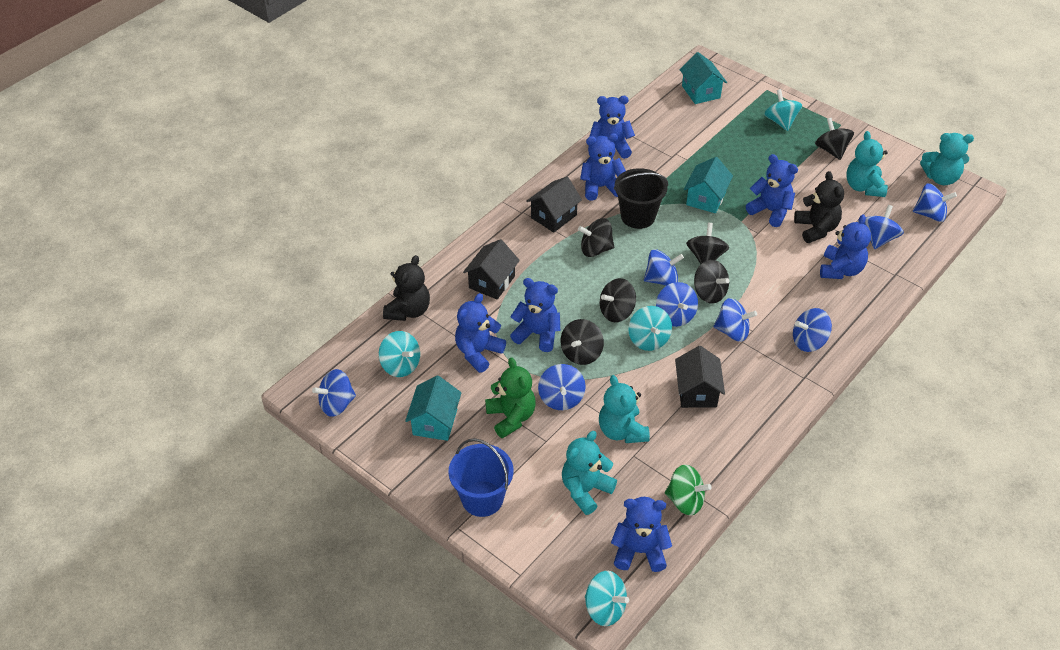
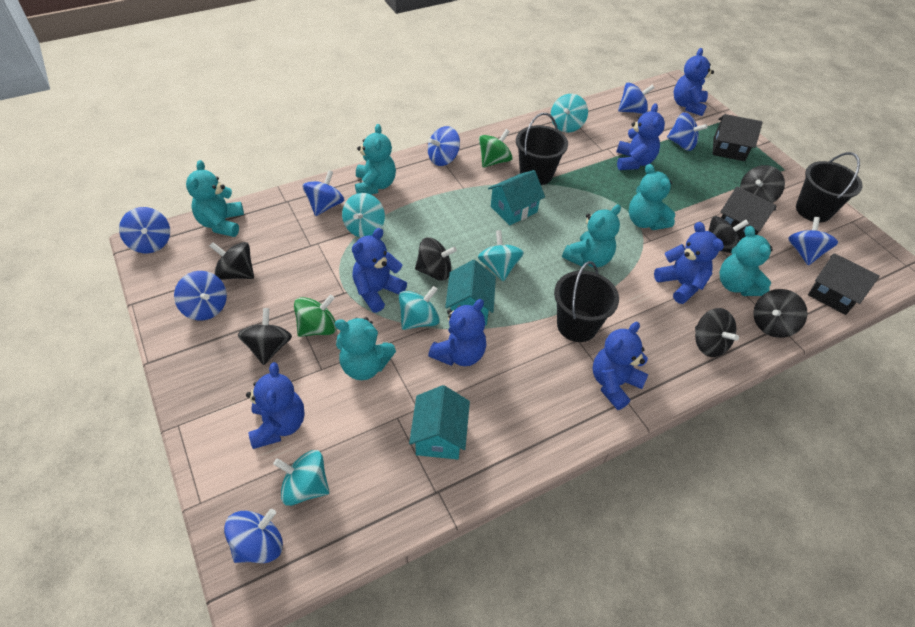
black bucket: [614,168,668,229] = 1 -> [516,113,568,185] [554,261,619,342] [796,152,863,223] = 3
black spinning top: [561,319,604,365] [578,218,614,257] [600,278,636,322] [686,223,729,264] [694,260,730,304] [815,118,854,160] = 6 -> [210,242,254,280] [238,308,292,365] [415,237,457,281] [695,308,739,357] [708,216,749,253] [740,165,785,203] [753,289,808,338] = 7
black teddy bear: [383,255,430,321] [794,171,844,243] = 2 -> none = 0
blue bucket: [449,438,513,517] = 1 -> none = 0
green spinning top: [665,465,712,516] = 1 -> [294,294,337,337] [479,129,513,168] = 2
green teddy bear: [485,357,536,438] = 1 -> none = 0
turquoise spinning top: [379,331,420,377] [585,571,629,626] [628,306,672,351] [764,89,802,131] = 4 -> [273,450,329,506] [342,193,385,237] [399,286,440,330] [478,230,524,281] [551,94,588,132] = 5
turquoise teddy bear: [562,431,617,515] [599,375,650,443] [846,131,888,197] [920,133,974,185] = 4 -> [186,160,244,237] [335,317,396,380] [355,124,396,194] [562,205,621,267] [629,164,675,230] [719,226,773,296] = 6

